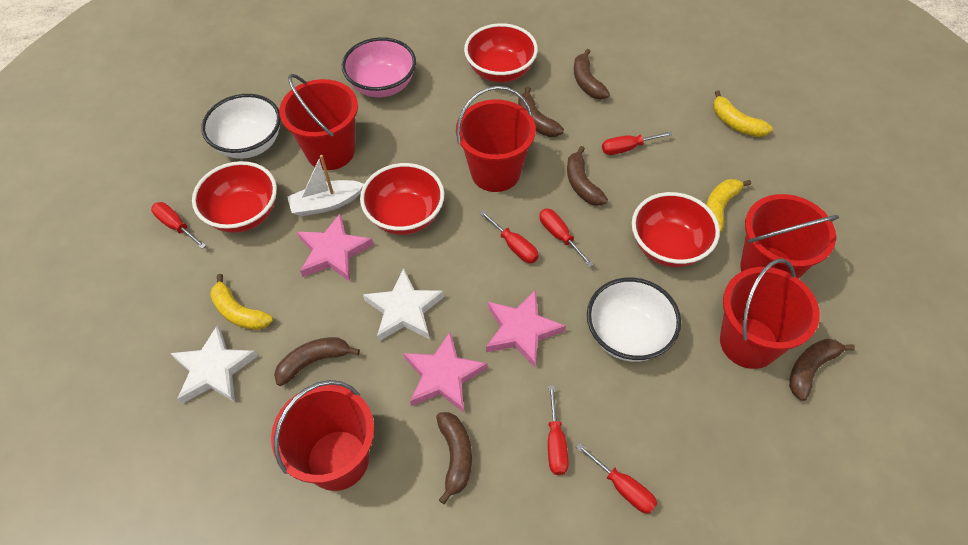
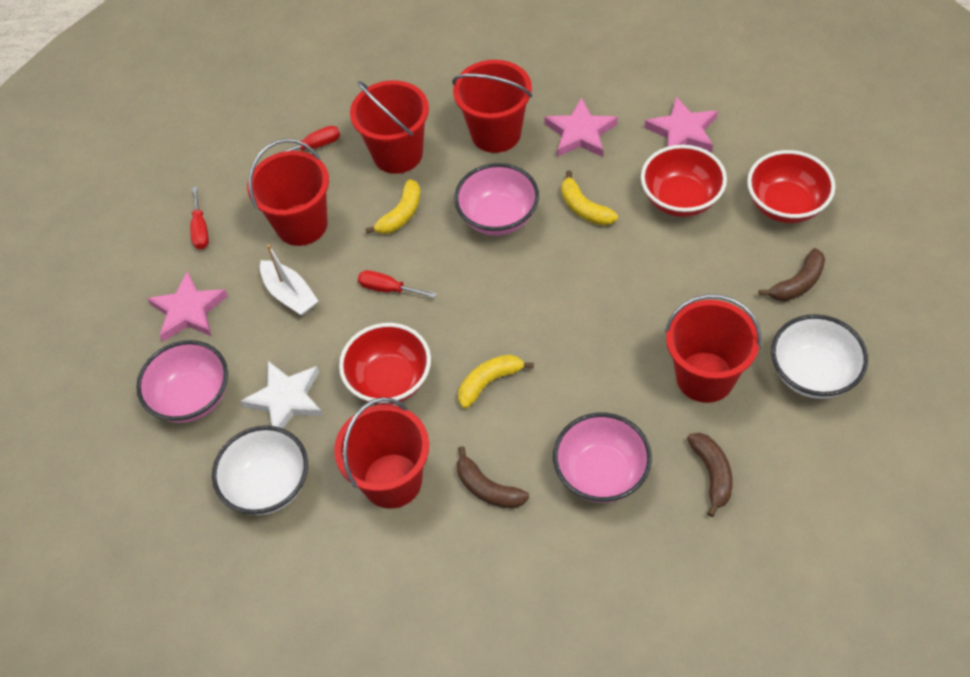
brown banana: [274,337,360,386] [436,412,472,504] [518,86,564,137] [567,146,608,206] [574,49,610,99] [789,339,855,401] = 6 -> [457,446,529,509] [687,433,733,517] [758,248,825,301] = 3
pink bowl: [342,37,416,97] = 1 -> [136,340,228,423] [454,163,539,236] [553,413,652,503] = 3
red bowl: [192,161,277,233] [360,163,444,235] [464,23,538,82] [632,192,720,267] = 4 -> [339,323,431,405] [641,145,727,217] [747,150,835,223] = 3
red screwdriver: [151,202,206,249] [479,210,539,263] [540,209,594,267] [548,385,569,475] [576,443,657,514] [602,131,673,155] = 6 -> [190,187,209,250] [268,126,340,157] [358,270,436,298] = 3
white star: [171,325,258,404] [363,268,444,341] = 2 -> [240,361,323,428] = 1

